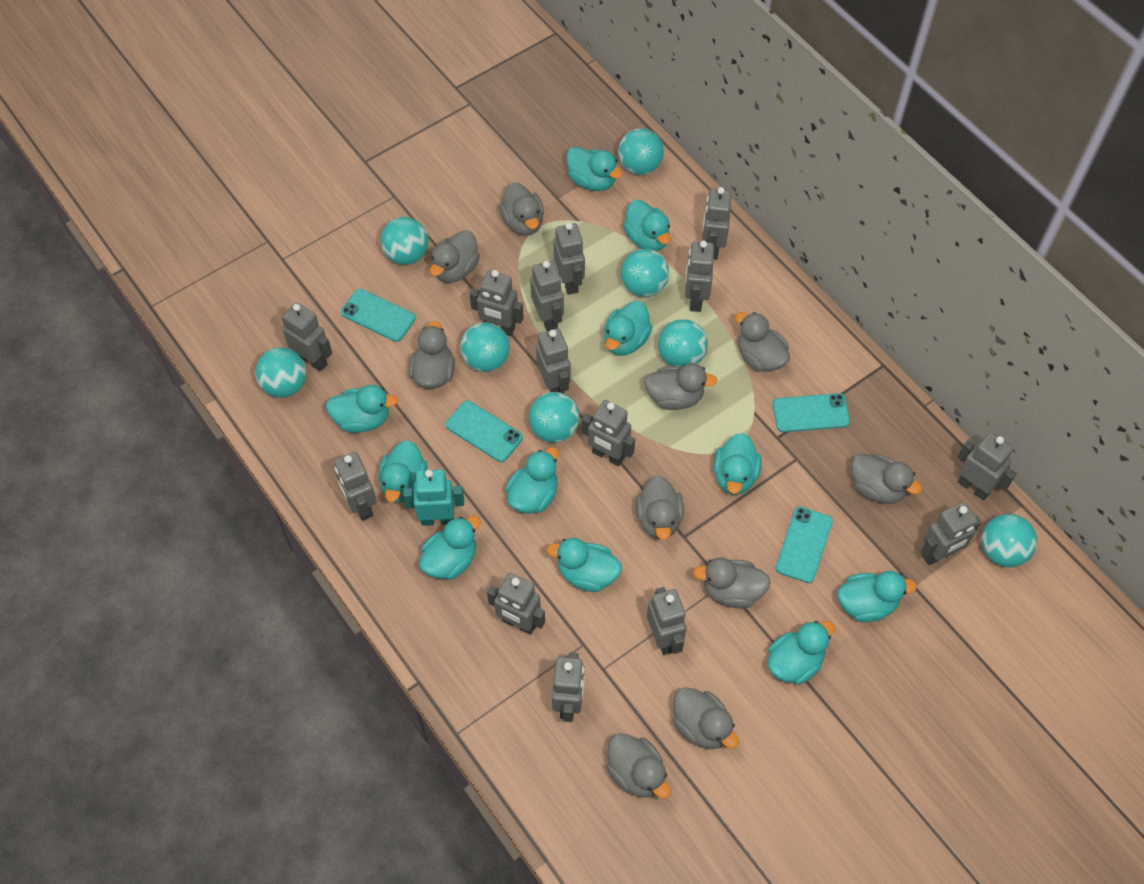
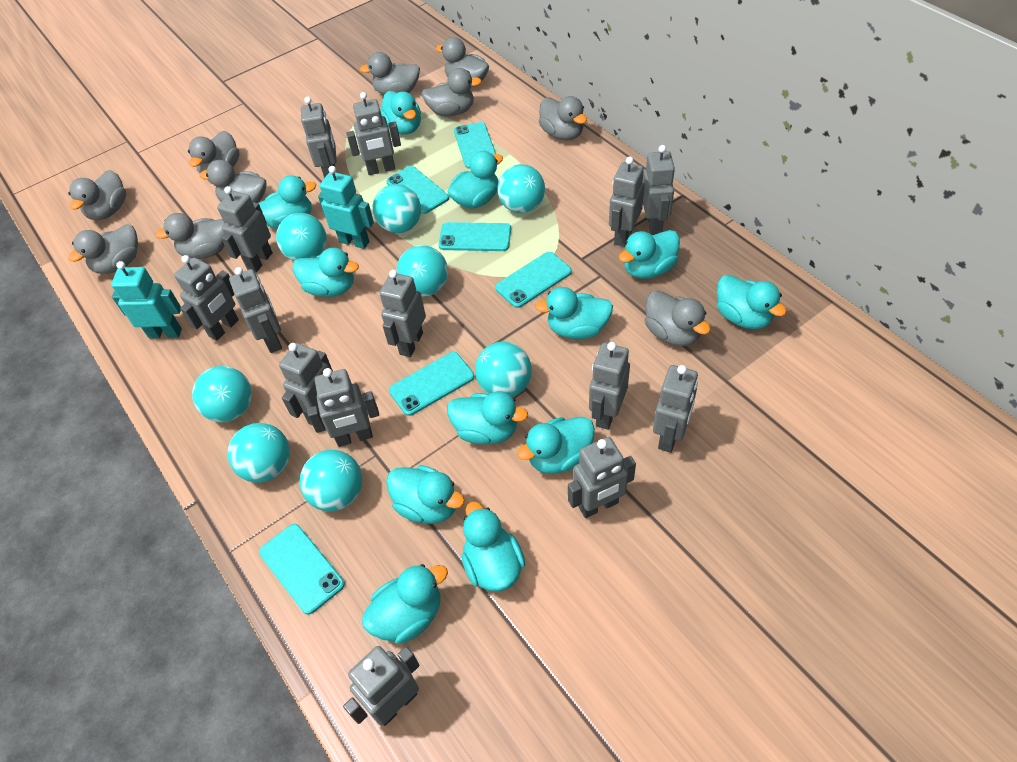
turquoise duck: [326,385,398,433] [379,440,427,503] [419,516,481,580] [505,447,559,514] [547,538,622,592] [566,147,623,191] [604,301,652,356] [623,200,671,251] [714,433,762,495] [767,621,835,685] [837,571,917,622] = 11 -> [258,175,316,229] [293,248,359,297] [362,564,448,644] [380,91,421,134] [386,465,465,524] [447,151,503,209] [447,391,528,445] [462,501,525,592] [517,417,595,474] [535,287,613,339] [619,230,680,279] [717,275,787,329] = 12
turquoise phone: [341,289,416,342] [445,400,523,462] [773,393,850,432] [775,506,833,583] = 4 -> [259,524,345,615] [386,166,449,214] [389,352,474,416] [438,222,511,251] [454,122,496,169] [495,252,572,308] = 6
turquoise robot: [403,470,464,526] = 1 -> [111,261,182,338] [318,166,374,249] = 2

